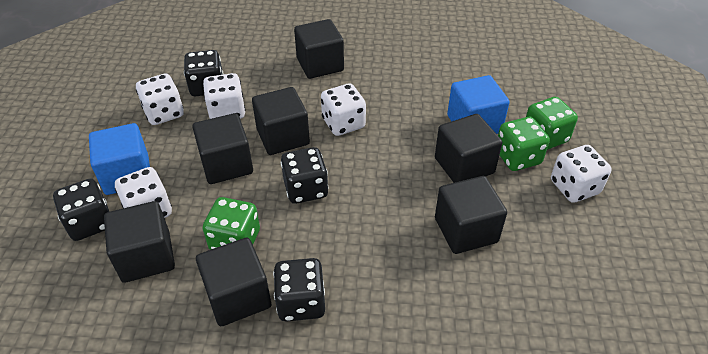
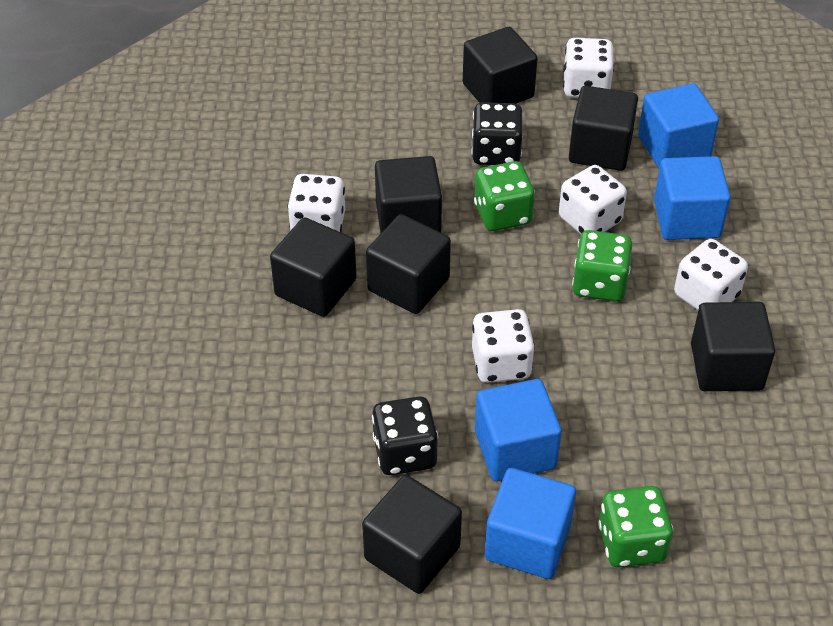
black dice: [53,179,109,241] [184,50,224,96] [273,258,325,322] [281,147,328,204] = 4 -> [372,396,438,475] [471,102,523,165] = 2
blue cube: [89,123,150,195] [447,75,510,134] = 2 -> [475,379,562,481] [485,468,576,579] [638,83,719,168] [654,156,731,240] = 4

